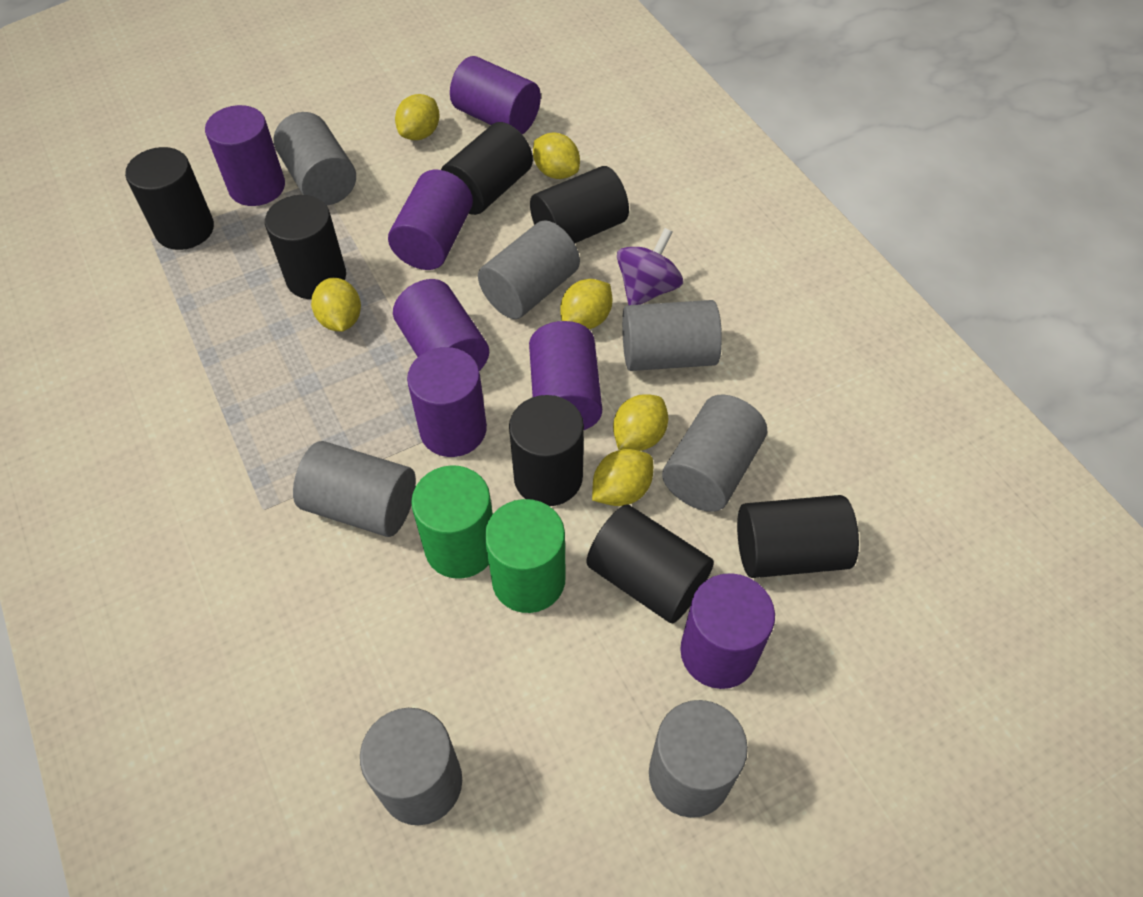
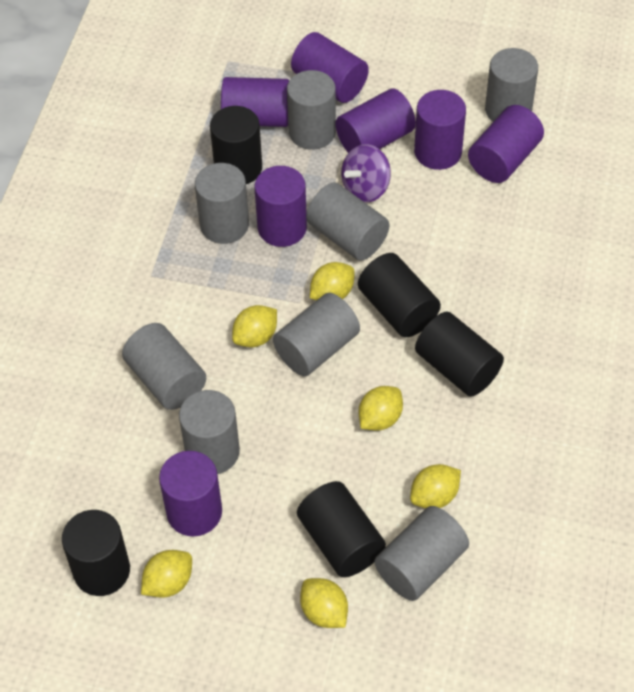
black cylinder: [125,147,214,250] [265,195,346,299] [441,122,533,215] [509,395,584,506] [530,166,629,244] [586,505,714,623] [737,495,859,578] = 7 -> [62,510,130,596] [210,106,262,184] [297,481,386,577] [358,253,441,337] [415,312,504,397] = 5
green cylinder: [411,465,493,579] [485,499,566,613] = 2 -> none = 0
grey cylinder: [274,112,356,206] [293,441,416,537] [360,708,462,825] [478,220,580,319] [622,300,722,371] [649,700,748,818] [662,394,767,512] = 7 -> [122,323,206,410] [179,390,240,474] [195,163,249,244] [273,293,360,376] [287,70,336,150] [306,183,389,261] [375,506,469,601] [485,48,538,122] = 8

